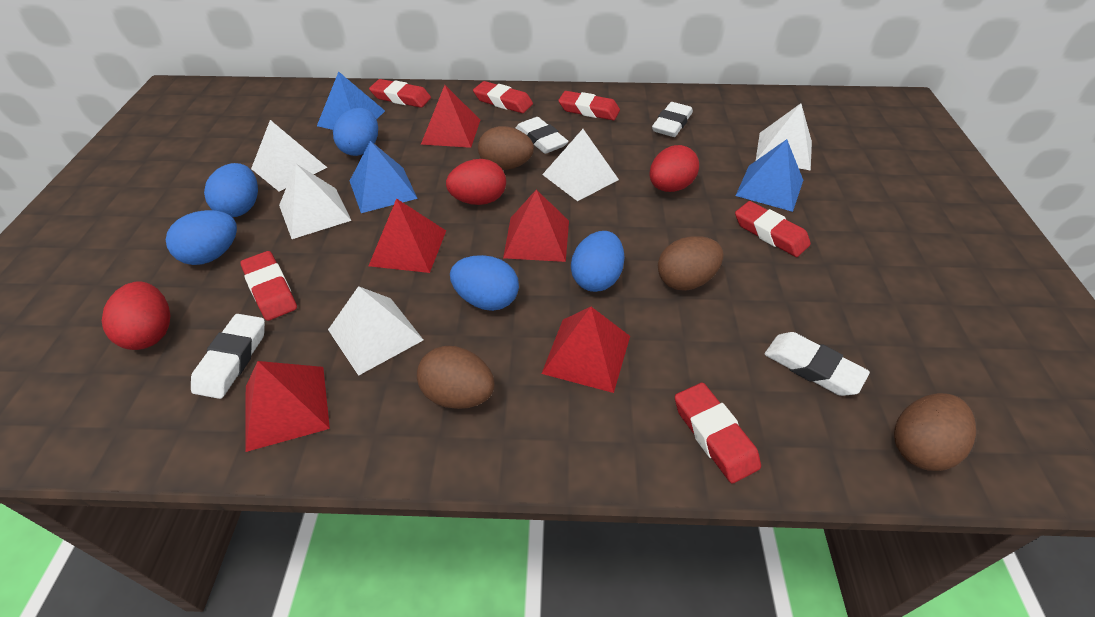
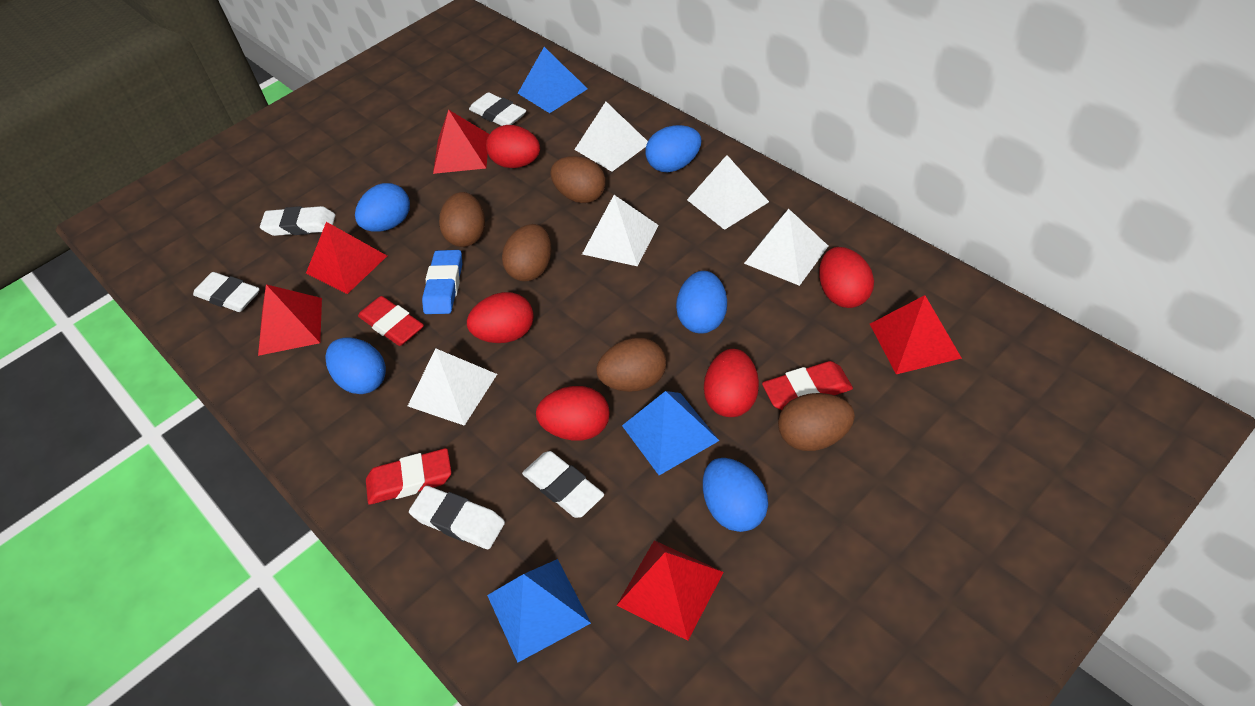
blue eraser: none = 0 -> [422,250,462,314] = 1
brown egg: [417,346,495,409] [478,126,534,170] [658,236,724,291] [894,393,976,471] = 4 -> [439,192,485,247] [502,224,551,282] [550,156,606,203] [596,338,666,392] [778,393,855,451] = 5
red egg: [102,281,171,350] [446,159,506,205] [649,145,699,192] = 3 -> [467,292,534,343] [486,125,540,168] [536,386,610,441] [704,349,759,417] [819,247,874,308] = 5
red eraser: [240,251,297,321] [369,79,431,108] [473,81,533,113] [558,91,620,120] [675,383,761,484] [735,201,811,257] = 6 -> [358,296,424,346] [366,448,451,505] [762,361,853,410] = 3
white eraser: [191,314,265,399] [515,117,569,154] [652,102,693,137] [765,332,870,396] = 4 -> [193,272,260,312] [260,206,335,236] [409,486,505,549] [469,92,526,126] [522,451,604,518] = 5

